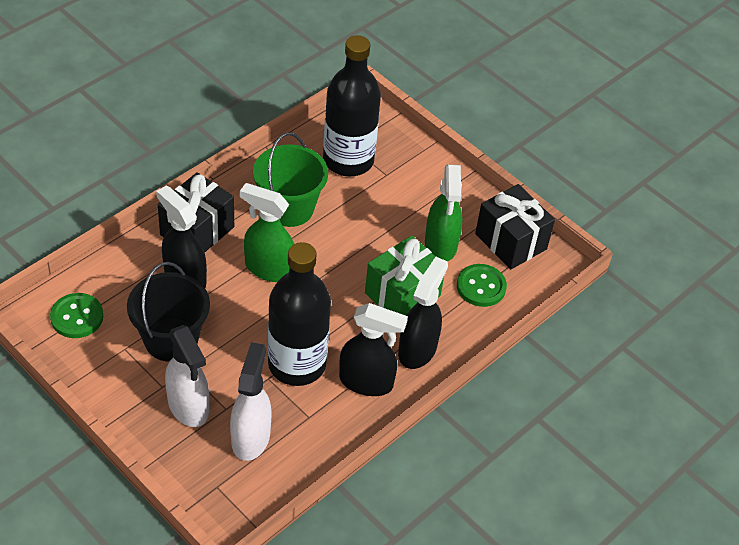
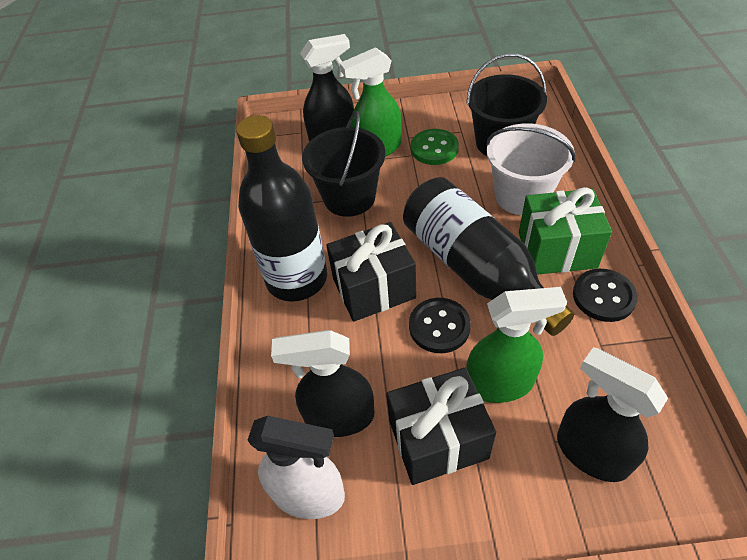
black bucket: [127,262,210,362] = 1 -> [302,111,386,217] [466,53,547,156] = 2
black button: none = 0 -> [409,298,471,353] [573,269,638,322] = 2
green bucket: [253,133,328,227] = 1 -> none = 0
green button: [50,293,103,338] [457,264,507,307] = 2 -> [411,129,459,165] = 1
white bucket: none = 0 -> [486,123,576,215] = 1
white spray bottle: [165,325,209,427] [230,342,271,461] = 2 -> [248,416,345,519] = 1

